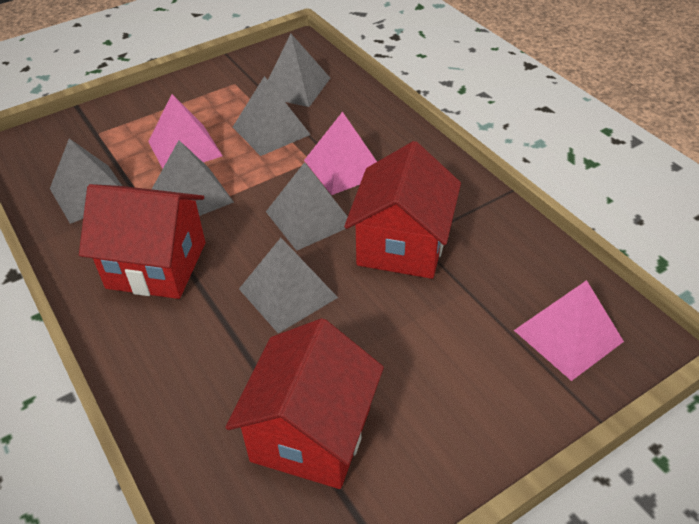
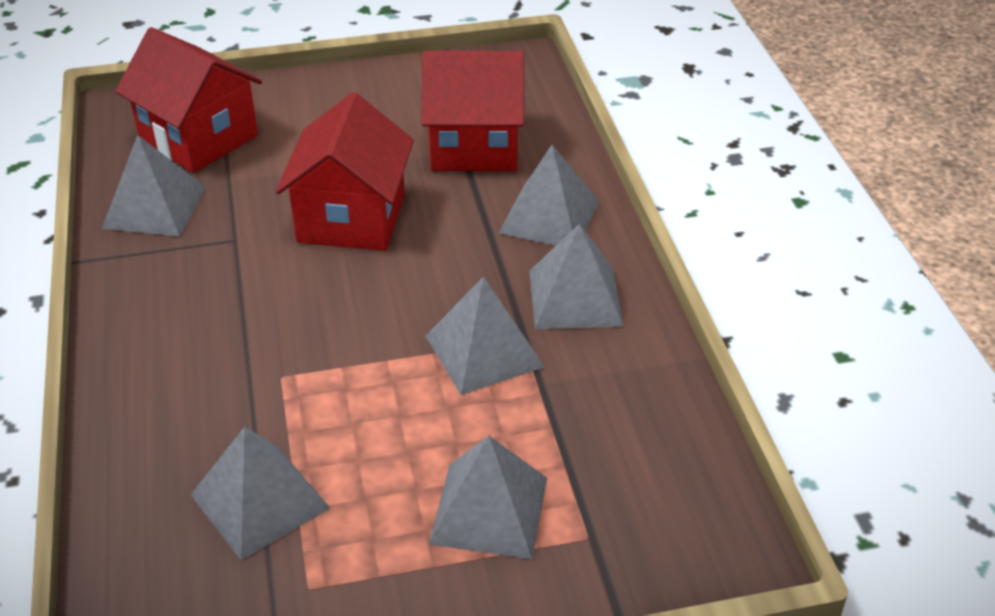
pink pyramid: [148,94,223,169] [304,112,377,195] [514,280,624,381] = 3 -> none = 0

